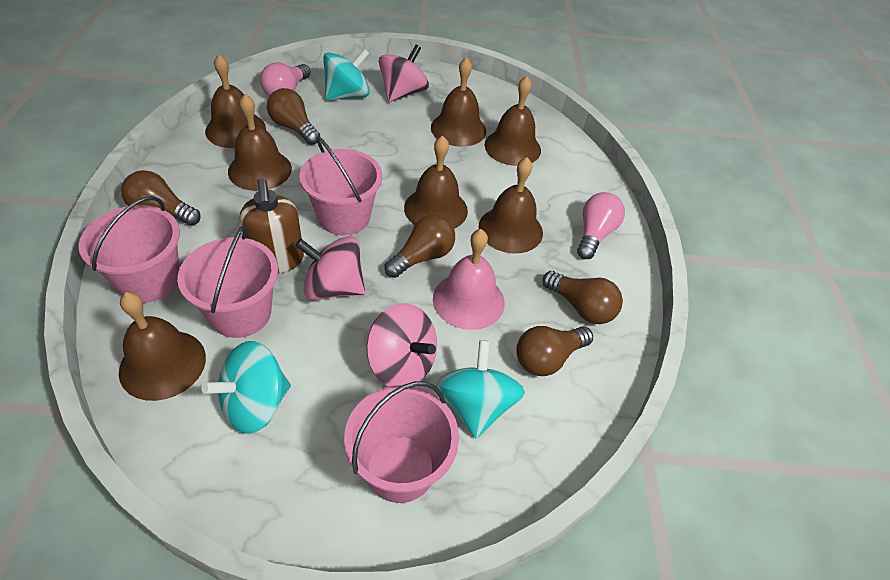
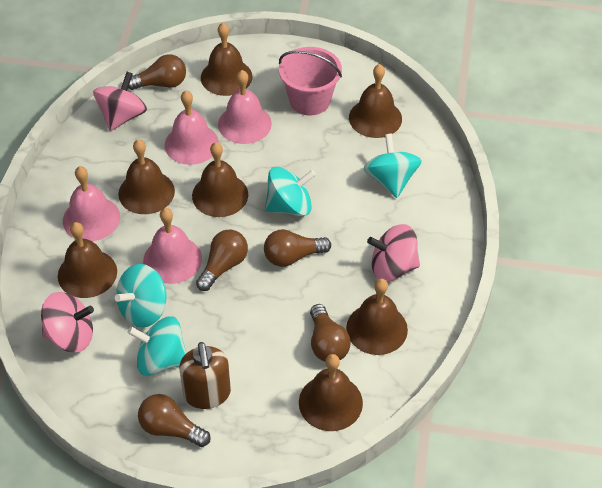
pink bell: [433,229,504,330] = 1 -> [63,166,120,241] [143,208,202,284] [165,90,219,165] [218,70,272,144] = 4
pink bucket: [78,196,180,303] [177,225,278,338] [299,137,382,235] [344,381,459,503] = 4 -> [279,47,342,115] = 1
pink light bulb: [260,63,311,96] [577,192,625,259] = 2 -> none = 0
turquoise spinning top: [202,341,291,434] [323,49,370,101] [436,340,525,438] = 3 -> [115,264,166,328] [127,316,186,376] [265,166,316,216] [363,133,422,198] = 4

